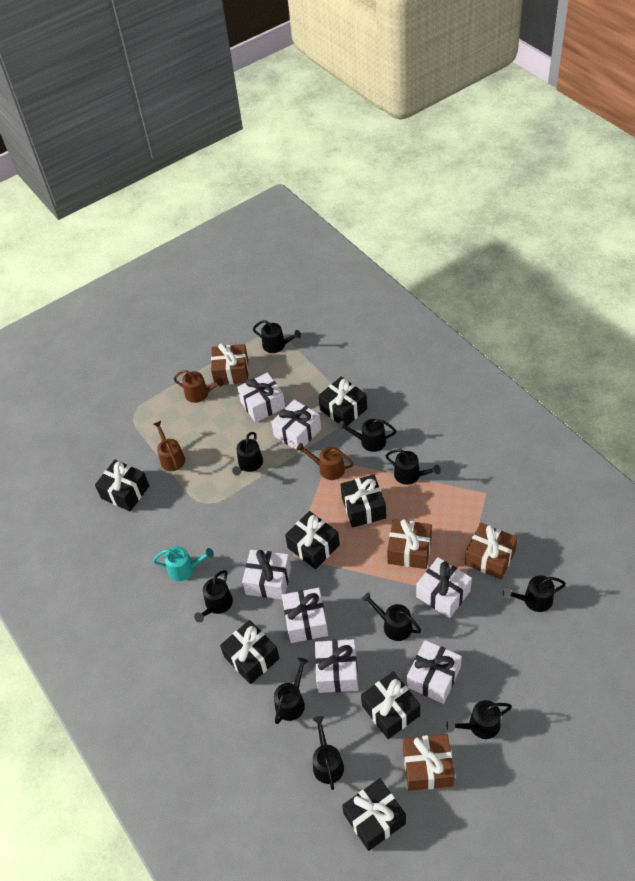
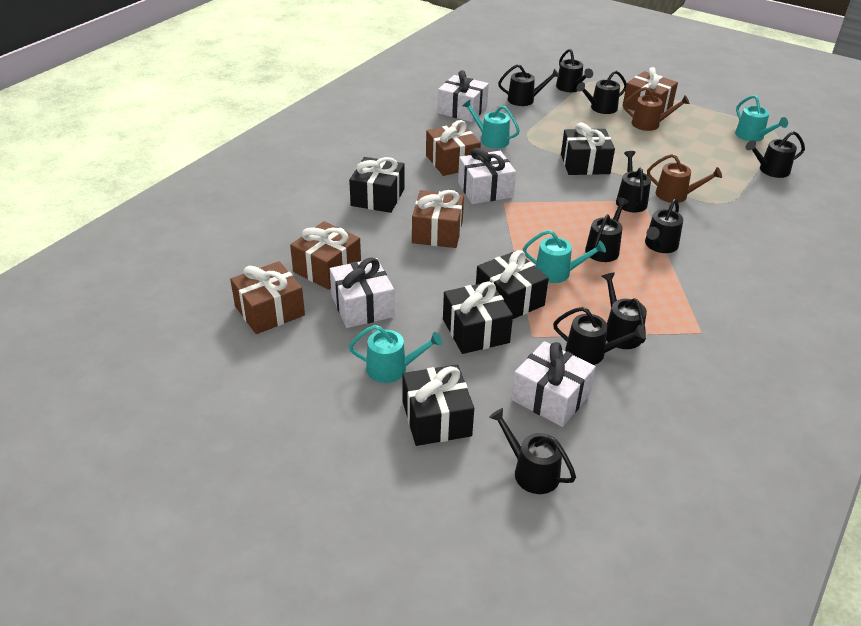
black gift: [95,460,149,511] [220,620,280,684] [285,511,340,569] [318,377,367,426] [340,475,386,527] [342,778,406,851] [361,672,420,739] = 7 -> [349,157,404,213] [403,365,474,446] [443,281,513,354] [476,250,549,319] [561,122,615,175] = 5
brown gift: [211,343,249,385] [387,519,432,569] [403,734,455,791] [465,523,518,580] = 4 -> [230,261,305,334] [290,221,361,290] [412,190,464,248] [426,120,481,176] [623,67,678,114] = 5
brown watering can: [153,421,185,471] [174,370,224,403] [296,443,354,480] = 3 -> [623,87,690,131] [647,154,722,203] = 2
turquoise watering can: [153,546,214,581] = 1 -> [349,325,442,383] [462,100,520,148] [523,230,606,283] [735,95,788,142] = 4
white gift: [237,372,285,423] [242,550,291,599] [271,399,321,452] [282,588,328,643] [315,639,358,693] [407,640,462,704] [416,557,472,618] = 7 -> [330,258,394,328] [437,70,489,122] [458,148,516,204] [512,341,596,427] = 4

